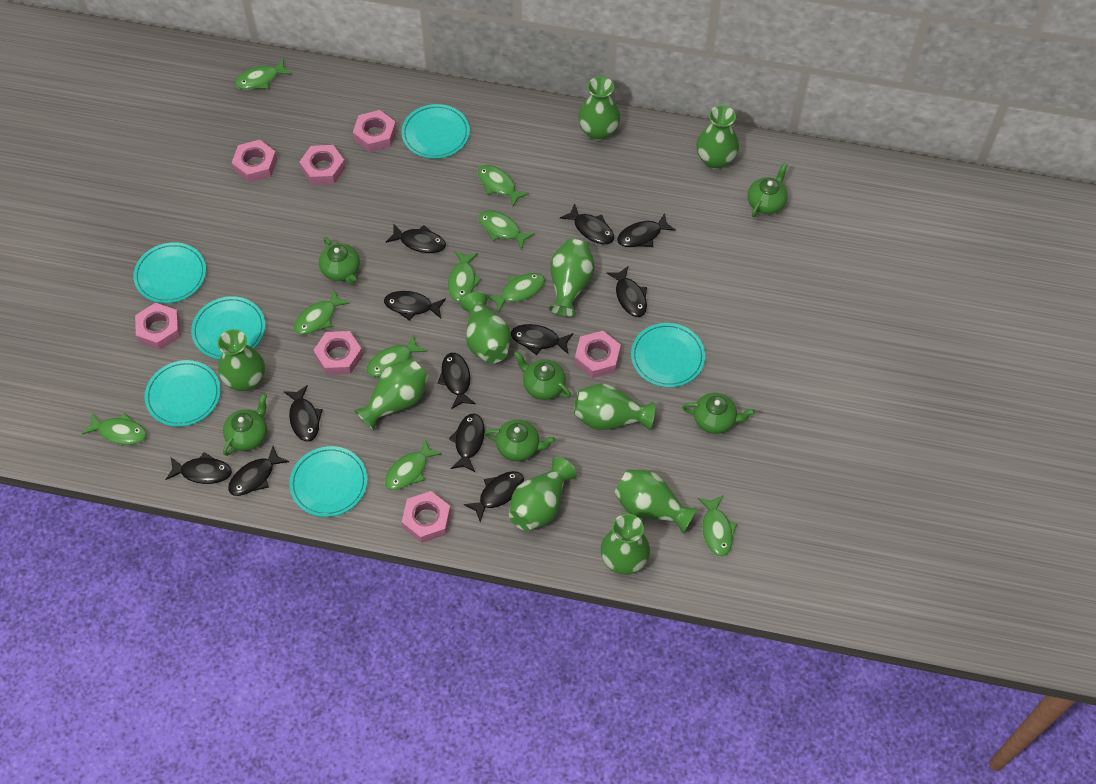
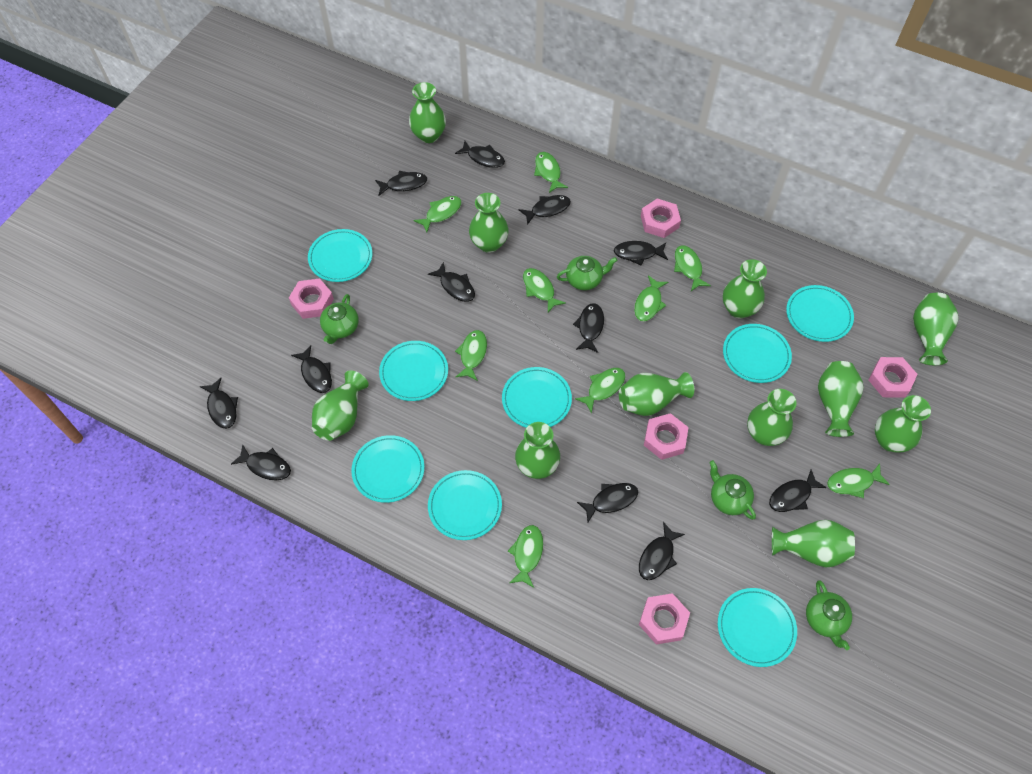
green fish: [82,413,147,445] [235,59,292,90] [294,289,350,335] [366,335,427,377] [385,439,442,490] [448,251,481,302] [478,165,529,207] [478,210,535,250] [487,273,545,313] [698,495,737,557] = 10 -> [413,196,462,232] [455,330,487,381] [508,525,543,588] [523,268,566,313] [534,152,568,193] [575,368,625,414] [634,275,668,322] [674,245,711,291] [827,463,890,498] = 9
green teapot: [223,394,267,456] [319,237,360,285] [484,419,555,461] [514,351,571,400] [682,393,755,434] [747,163,788,217] = 6 -> [320,294,359,344] [557,256,617,290] [709,460,756,520] [806,580,852,650] = 4
green vase: [217,329,265,391] [354,359,429,431] [461,291,511,364] [509,457,577,531] [549,239,594,317] [574,384,655,430] [578,76,620,141] [601,514,650,575] [614,469,697,534] [696,105,739,170] = 10 -> [312,370,369,441] [409,82,446,143] [469,193,509,253] [515,422,560,479] [619,372,694,416] [723,259,767,318] [747,389,797,446] [772,520,855,567] [818,361,864,437] [875,395,931,453] [913,293,959,365] = 11
pink nut: [135,303,181,350] [232,140,277,183] [299,145,346,185] [313,331,363,375] [353,110,397,152] [402,491,451,543] [575,331,621,378] = 7 -> [289,278,334,319] [639,593,690,645] [641,199,681,238] [644,413,689,460] [869,357,918,398] = 5
turquoise plate: [134,242,206,303] [144,360,221,427] [191,296,265,360] [289,446,368,517] [401,104,470,159] [631,323,705,388] = 6 -> [308,229,372,282] [351,435,425,503] [379,341,448,401] [428,470,502,540] [502,367,572,428] [718,588,797,667] [723,324,792,383] [786,285,854,342] = 8

